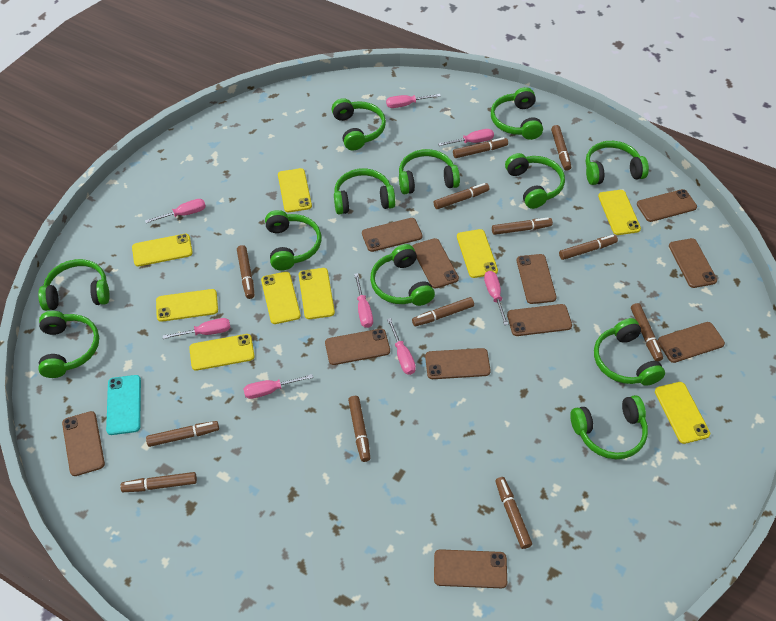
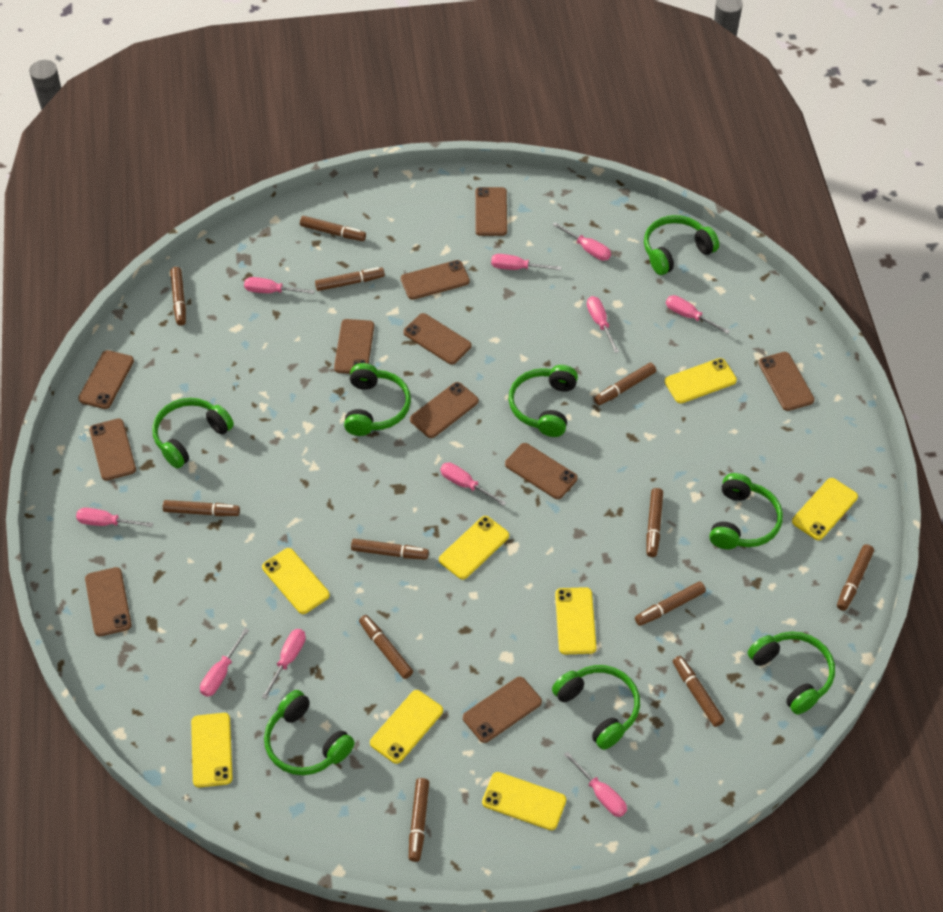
green headphones: [38,259,110,311] [38,311,99,378] [265,210,321,271] [331,98,386,150] [334,168,395,214] [370,244,435,306] [399,149,460,194] [491,87,543,140] [505,153,565,209] [570,395,648,459] [586,141,649,185] [594,318,665,386] = 12 -> [152,398,234,469] [264,690,355,775] [344,363,411,436] [509,365,578,437] [552,665,640,750] [644,215,719,275] [709,473,783,549] [748,631,835,715] = 8
pink screwdriver: [145,199,206,223] [163,318,231,339] [243,374,313,399] [354,273,373,328] [386,94,441,108] [387,318,416,375] [438,129,494,146] [484,271,508,325] = 8 -> [76,508,153,527] [200,628,249,697] [244,277,315,294] [262,629,306,699] [440,462,506,506] [491,254,561,270] [552,222,611,261] [564,751,627,817] [587,296,619,353] [666,295,730,334] = 10
turquoise phone: [106,375,141,435] = 1 -> none = 0
yellow phone: [132,234,193,266] [156,289,218,322] [189,334,255,371] [261,272,301,324] [278,168,312,212] [299,268,335,319] [457,229,498,278] [598,190,641,235] [655,382,710,444] = 9 -> [191,713,233,787] [262,548,330,614] [370,690,443,764] [439,516,509,579] [482,772,566,830] [555,587,596,654] [665,358,737,403] [792,478,858,540] = 8

